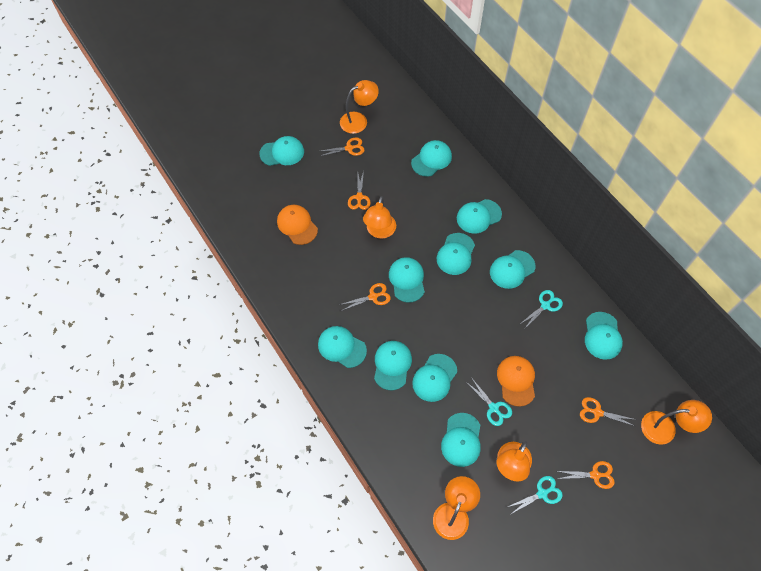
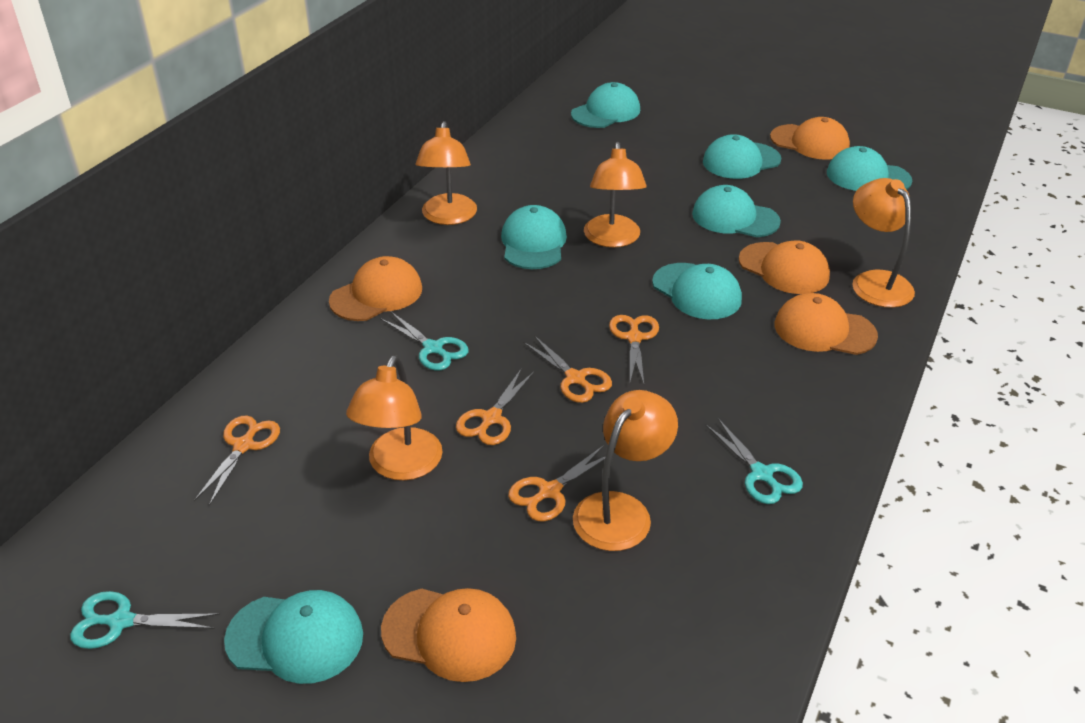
orange cap: [277,205,318,245] [497,356,535,407] = 2 -> [329,256,422,321] [381,588,516,682] [739,240,830,294] [770,117,850,160] [775,293,878,355] = 5
turquoise cap: [260,136,304,166] [318,326,367,368] [374,341,412,390] [389,257,425,302] [411,140,452,177] [412,354,457,402] [437,233,475,275] [441,413,481,467] [457,199,502,234] [490,250,535,289] [585,312,623,360] = 11 -> [224,590,363,684] [501,205,567,269] [571,82,640,128] [652,263,742,319] [692,185,781,237] [703,134,781,179] [827,146,912,191] = 7

